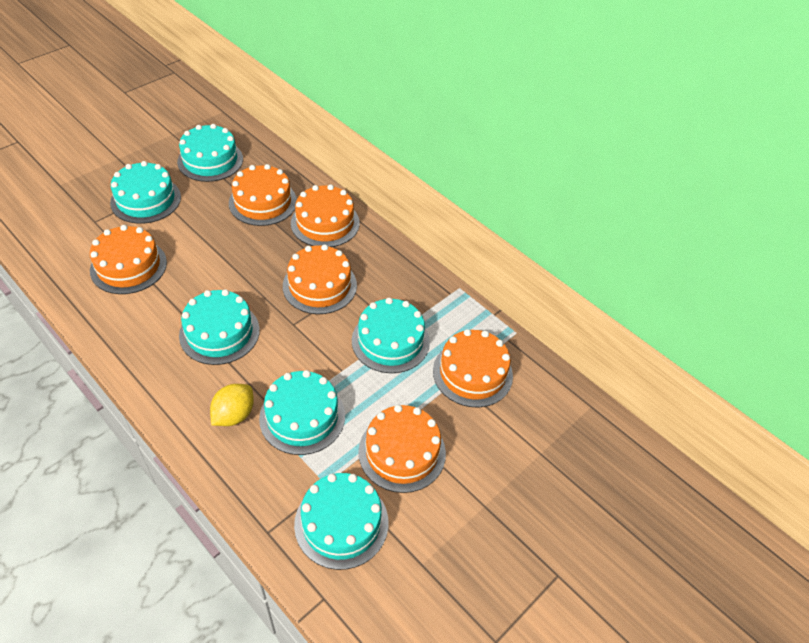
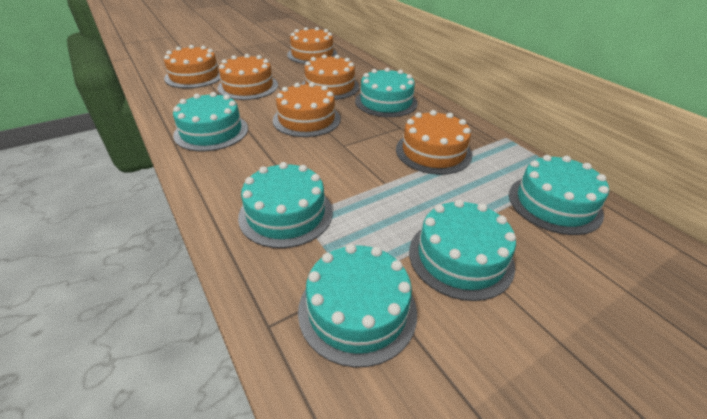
yellow lemon: [210,384,254,426] = 1 -> none = 0

